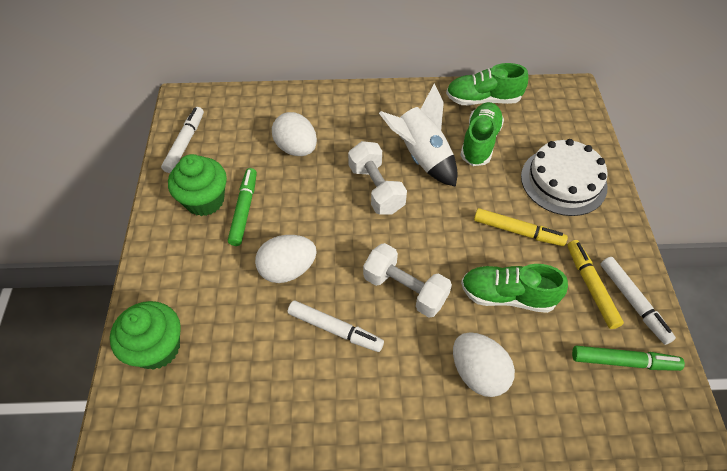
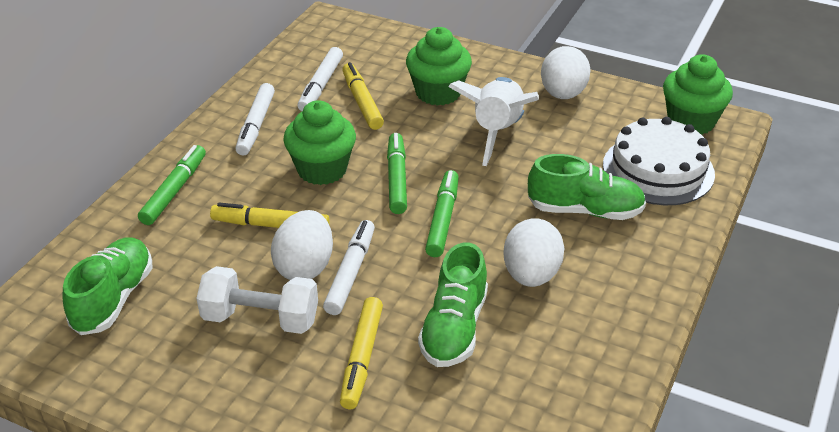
green cupcake: [110,301,181,370] [168,154,227,216] = 2 -> [283,100,356,185] [406,27,472,106] [663,54,733,135] = 3
green marker: [228,168,257,246] [572,345,685,371] = 2 -> [138,145,206,225] [387,133,407,214] [425,170,459,257] = 3
white dumbbell: [348,141,407,214] [363,243,452,318] = 2 -> [196,266,318,334] = 1
yellow marker: [474,208,568,246] [567,240,624,329] = 2 -> [210,203,330,228] [340,297,383,409] [342,62,384,130] = 3

